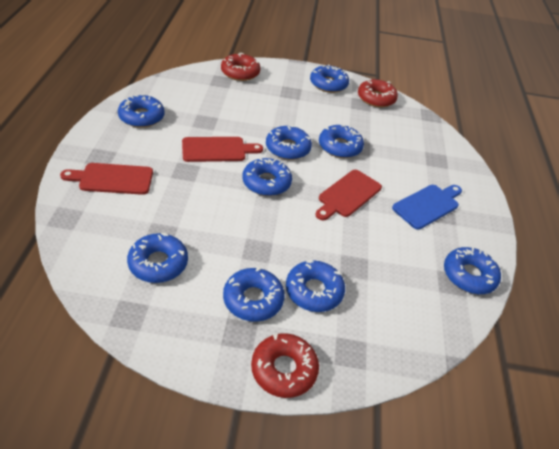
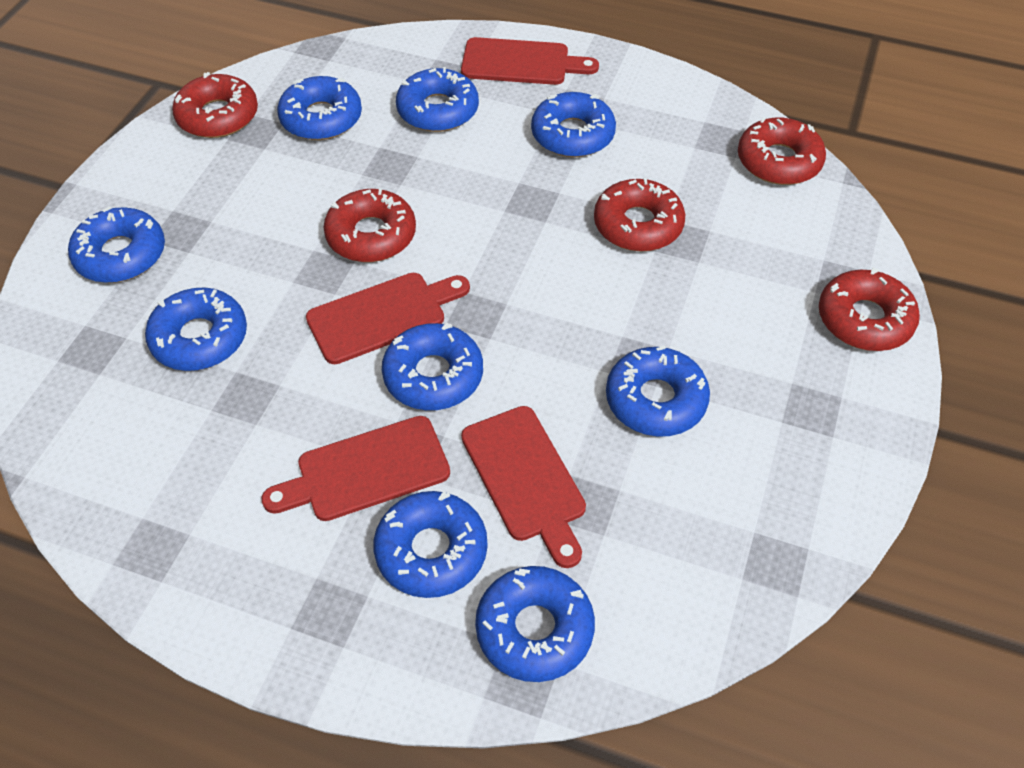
blue cutting board: [392,185,462,230] = 1 -> none = 0
red cutting board: [60,163,153,195] [182,137,263,162] [316,170,382,220] = 3 -> [262,416,450,521] [306,273,470,364] [461,37,599,85] [461,406,586,568] = 4
red donut: [221,53,261,81] [251,333,319,398] [358,79,398,108] = 3 -> [172,72,258,138] [324,188,416,262] [594,178,685,251] [738,117,826,185] [819,268,920,351] = 5

